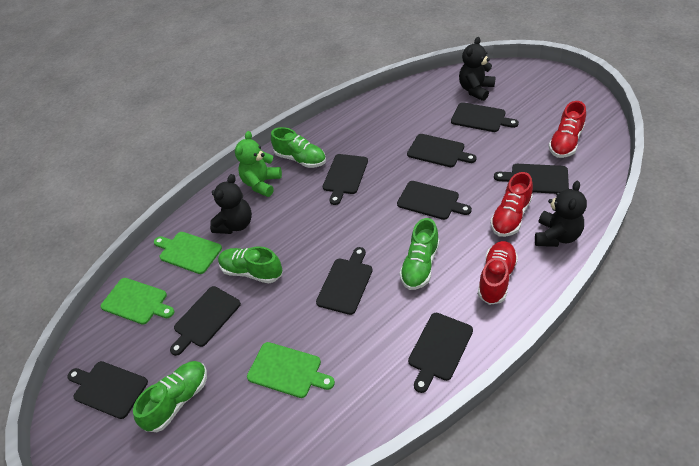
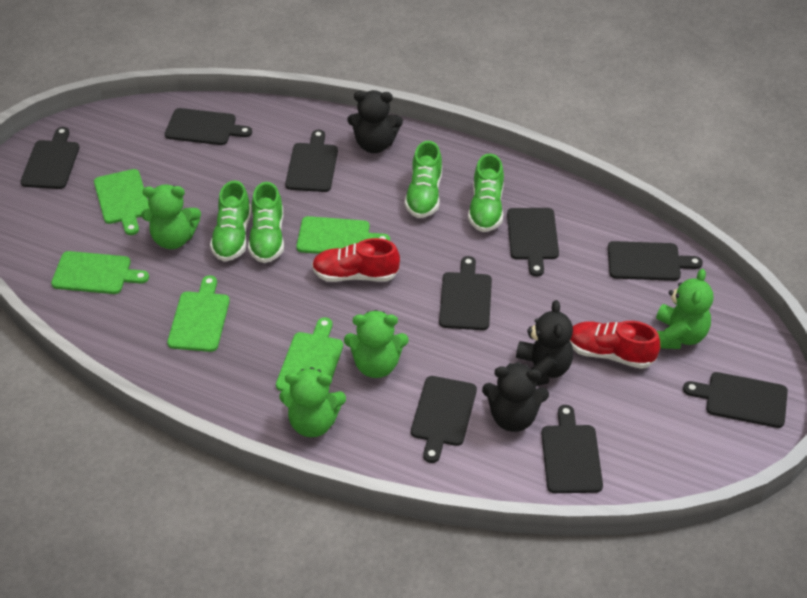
green cutting board: [100,278,174,325] [154,232,222,274] [247,342,335,398] = 3 -> [51,251,149,294] [94,169,149,235] [167,275,230,352] [276,317,343,391] [296,216,390,254] = 5
green teddy bear: [235,131,282,197] = 1 -> [142,184,201,249] [279,367,346,437] [344,310,408,378] [656,269,713,349] = 4
red shoe: [478,241,518,305] [490,172,533,237] [548,101,586,158] = 3 -> [312,238,400,282] [570,321,660,369] = 2

